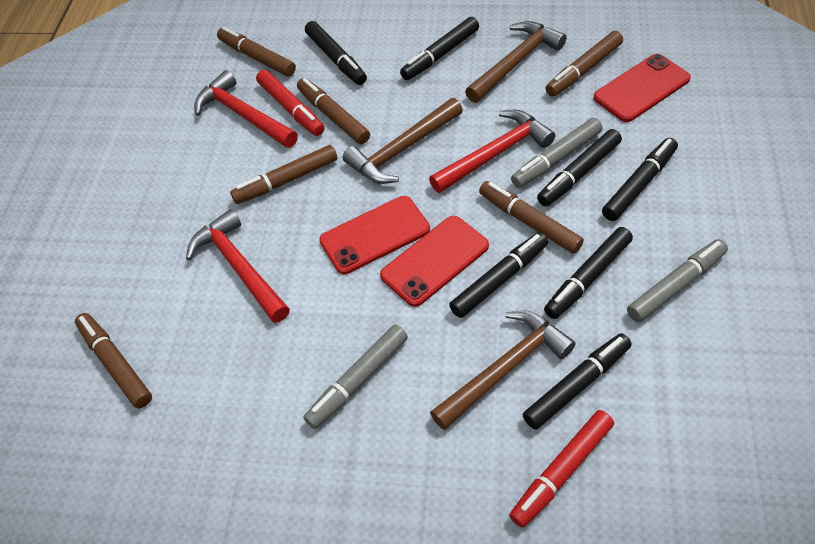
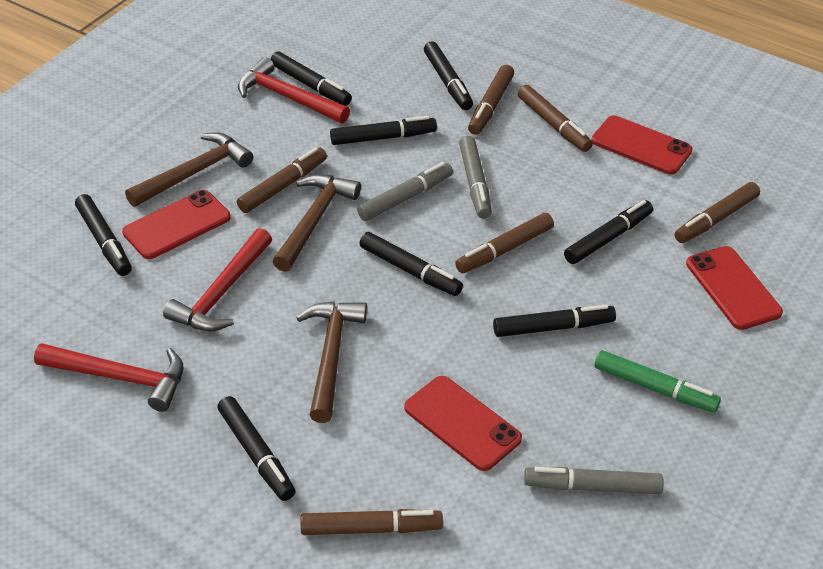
black marker: [305,21,367,85] [400,17,479,80] [449,232,549,318] [523,333,632,430] [537,129,622,206] [544,227,633,319] [602,138,678,221] = 7 -> [75,194,132,276] [217,396,296,501] [271,51,352,106] [330,116,437,145] [359,232,463,296] [424,41,473,110] [493,304,616,337] [564,200,653,264] = 8
green marker: none = 0 -> [594,350,721,412] = 1
red marker: [256,70,324,136] [509,410,614,528] = 2 -> none = 0
red phone: [319,196,430,275] [380,216,489,307] [594,54,691,122] = 3 -> [122,190,231,259] [404,376,522,471] [591,115,693,175] [686,246,783,330] = 4

